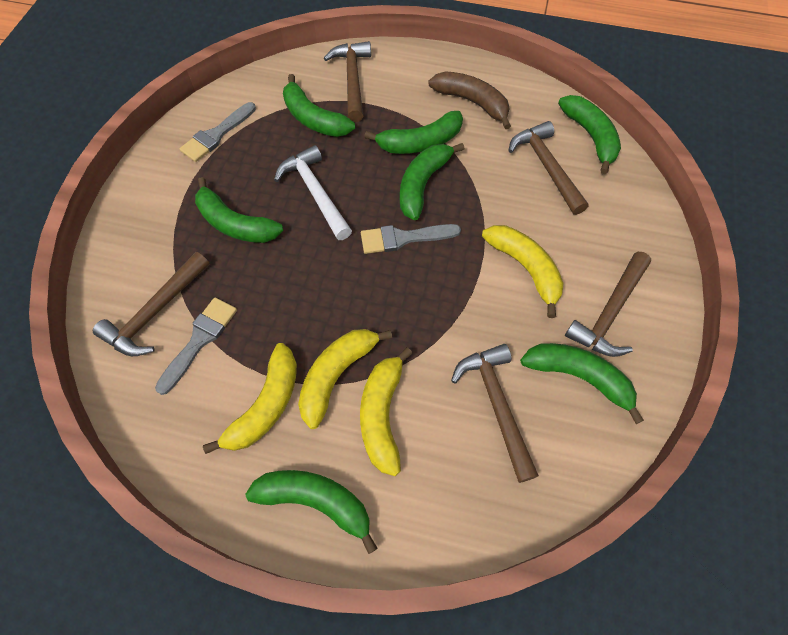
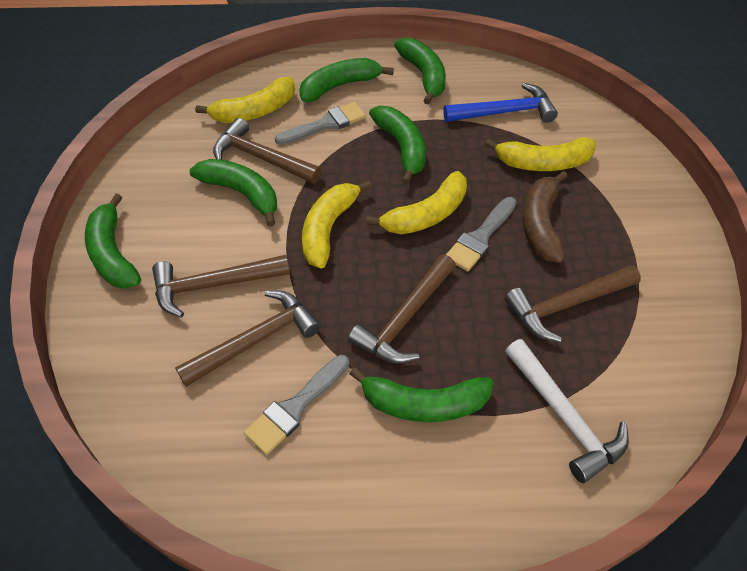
blue hammer: none = 0 -> [443,83,558,123] = 1
green banana: [195,177,283,243] [245,470,378,554] [283,74,355,137] [364,111,463,154] [400,143,464,220] [520,343,644,424] [558,95,621,174] = 7 -> [85,194,141,289] [189,159,277,227] [299,58,394,102] [350,367,494,422] [369,106,426,184] [394,38,446,104] = 6

